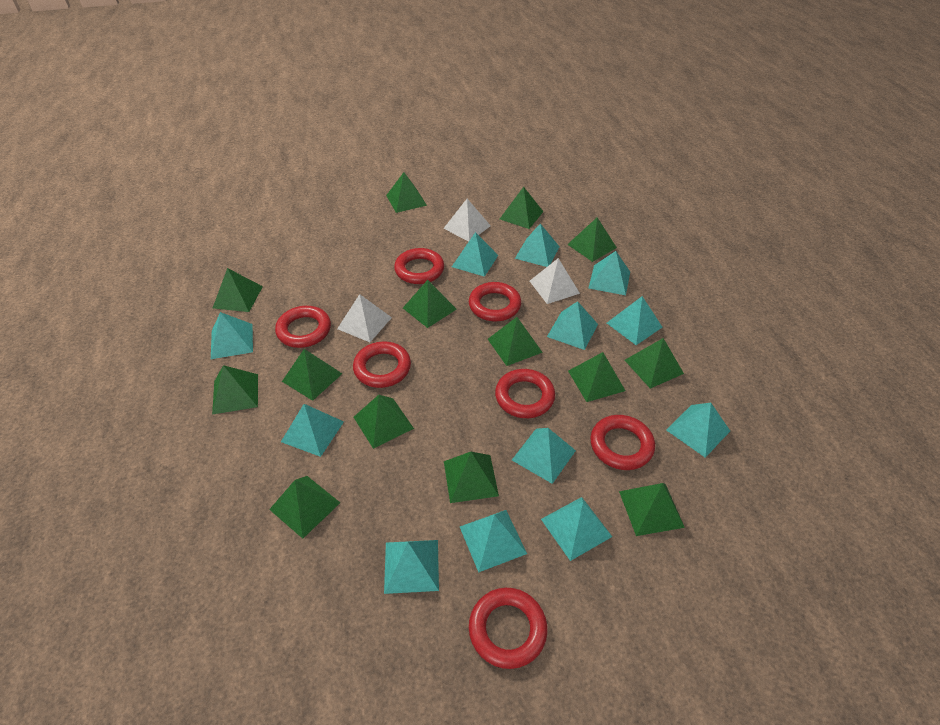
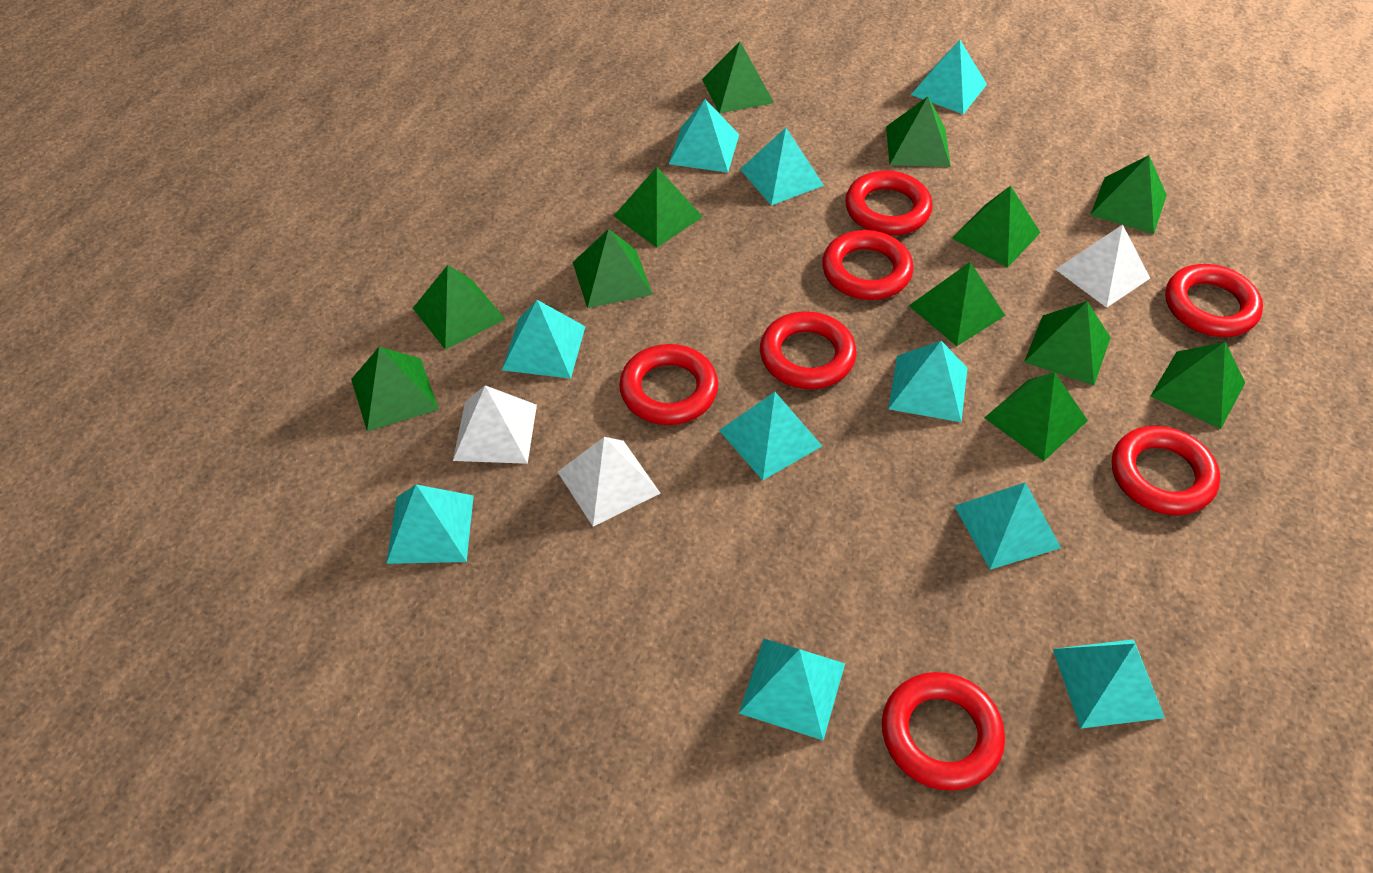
green pyramid: [212,365,258,415] [213,268,263,312] [269,476,340,539] [282,349,342,401] [354,395,414,449] [386,172,427,213] [403,280,457,328] [444,452,499,503] [488,317,543,366] [500,187,544,229] [567,217,617,262] [568,352,625,402] [619,483,685,536] [625,338,684,389] = 14 -> [351,347,439,432] [413,265,506,350] [573,229,653,308] [614,167,703,248] [702,41,774,114] [886,97,951,167] [909,262,1005,346] [952,186,1041,267] [984,372,1088,461] [1024,301,1111,386] [1090,155,1167,234] [1151,342,1245,429] = 12
turquoise pyramid: [211,312,253,359] [281,404,344,457] [384,540,439,594] [452,232,498,277] [460,510,527,572] [512,428,576,484] [515,224,560,267] [541,497,612,561] [547,301,598,350] [588,251,630,295] [607,296,662,345] [666,402,730,458] = 12 -> [386,484,474,564] [502,300,586,379] [669,99,739,173] [719,392,822,480] [739,639,845,741] [740,128,824,206] [888,341,968,422] [911,40,987,114] [954,482,1061,570] [1053,639,1165,729] = 10

